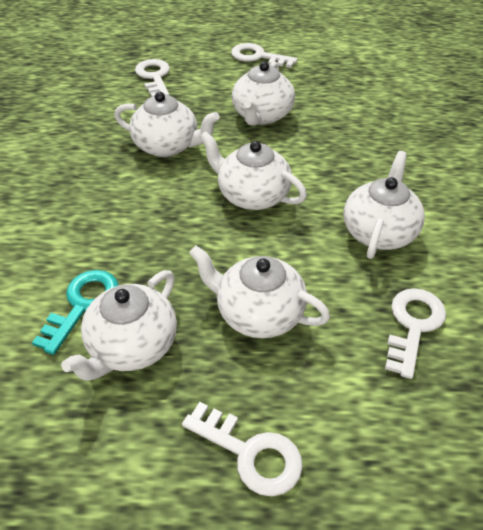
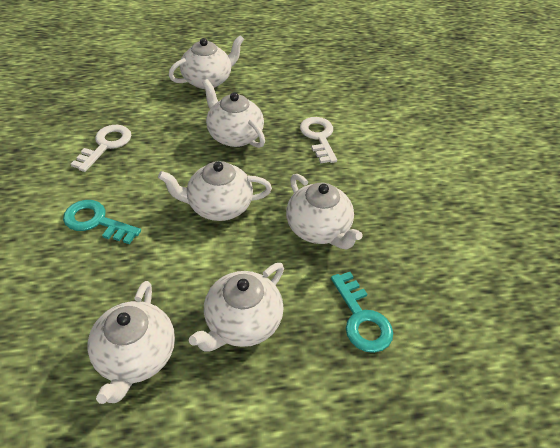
turquoise key: [32,270,119,355] = 1 -> [63,200,141,244] [331,272,393,353] = 2
white key: [135,59,170,97] [182,402,303,496] [231,43,298,68] [385,288,446,379] = 4 -> [71,125,131,172] [300,117,337,163] = 2

